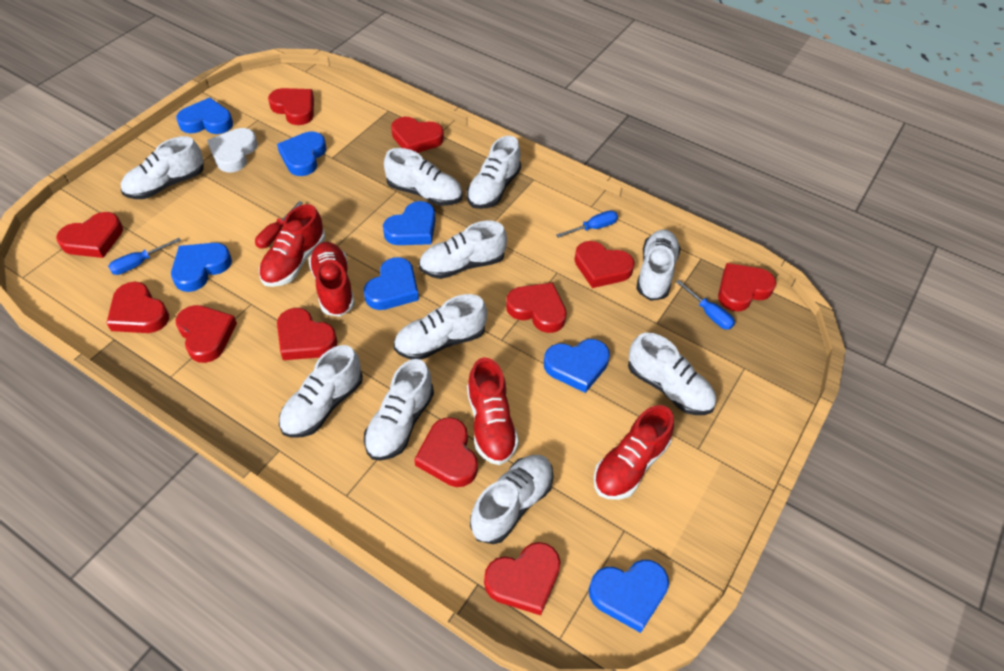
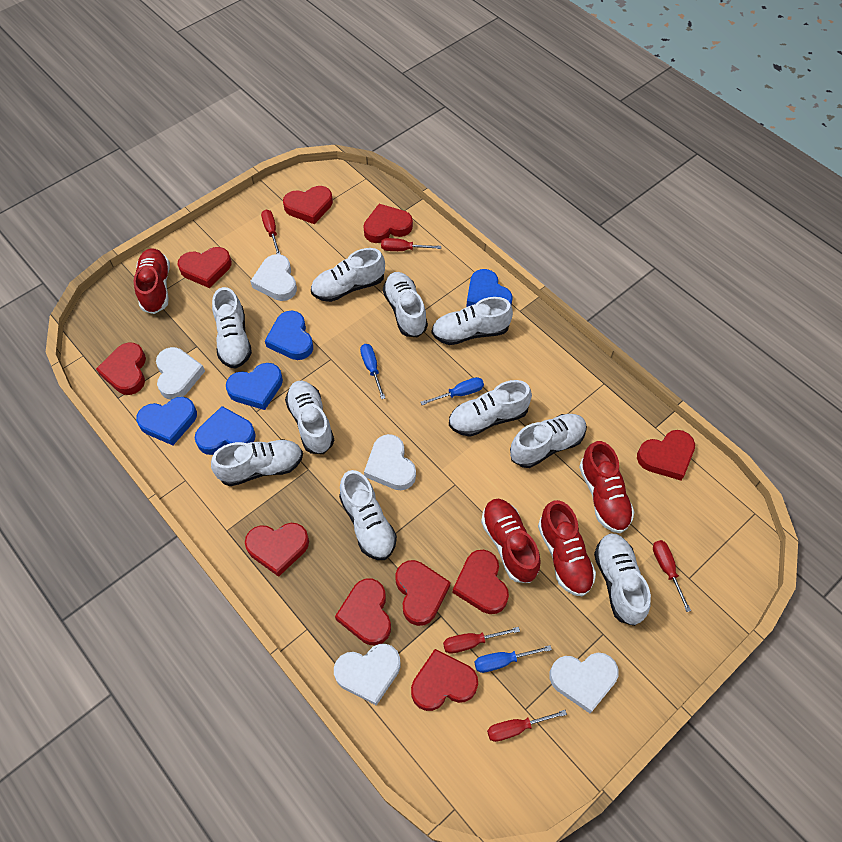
blue heart: [171,243,232,292] [176,98,233,134] [277,131,326,176] [364,257,419,310] [383,201,436,245] [544,339,610,393] [589,560,669,633] = 7 -> [136,397,197,445] [195,406,256,455] [226,363,283,410] [265,311,313,360] [466,269,512,307] = 5
red heart: [56,212,123,258] [106,282,169,333] [176,305,237,363] [268,88,314,125] [277,308,337,360] [391,117,444,153] [414,417,478,487] [484,542,561,615] [506,283,567,333] [575,241,635,288] [718,263,776,312] = 11 -> [96,342,146,395] [178,247,232,288] [245,523,309,577] [283,186,333,224] [335,579,391,645] [363,204,413,243] [396,560,451,626] [411,649,478,711] [452,550,509,614] [637,430,695,480] = 10
red screwdriver: [255,201,303,249] = 1 -> [261,210,281,255] [381,238,441,251] [443,627,520,654] [487,710,567,742] [653,540,691,612] = 5
white heart: [207,128,258,173] = 1 -> [156,347,205,400] [250,254,297,301] [334,644,401,706] [364,434,416,490] [550,653,619,713] = 5

